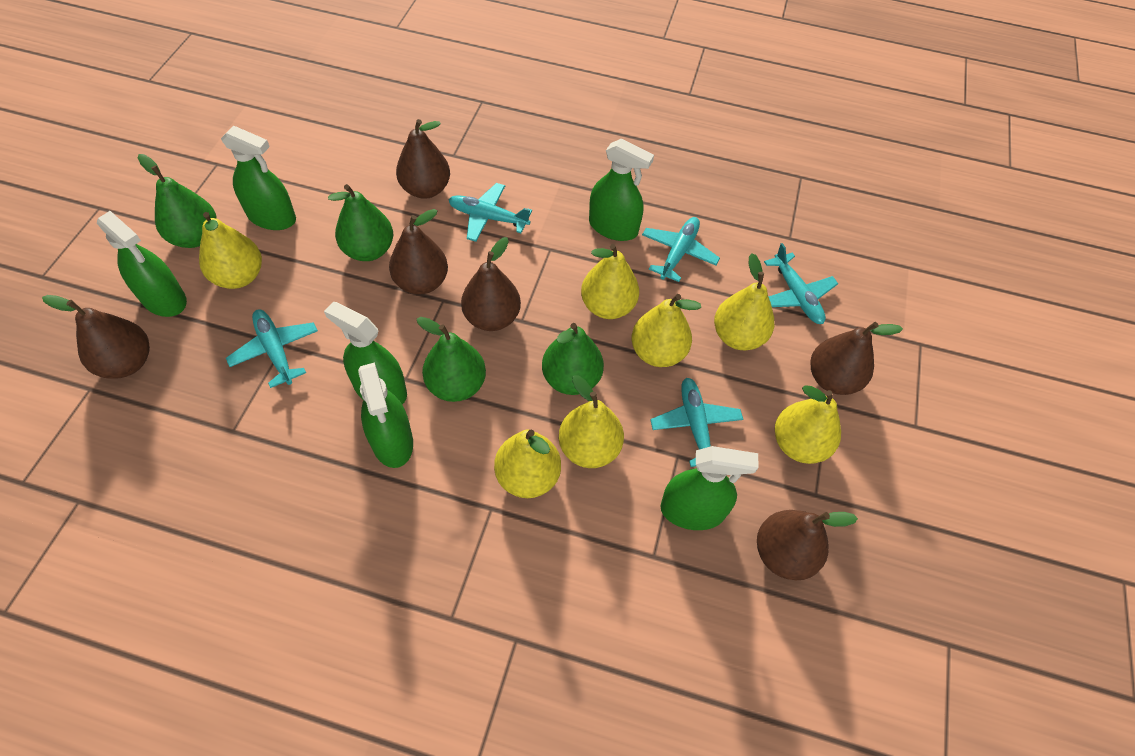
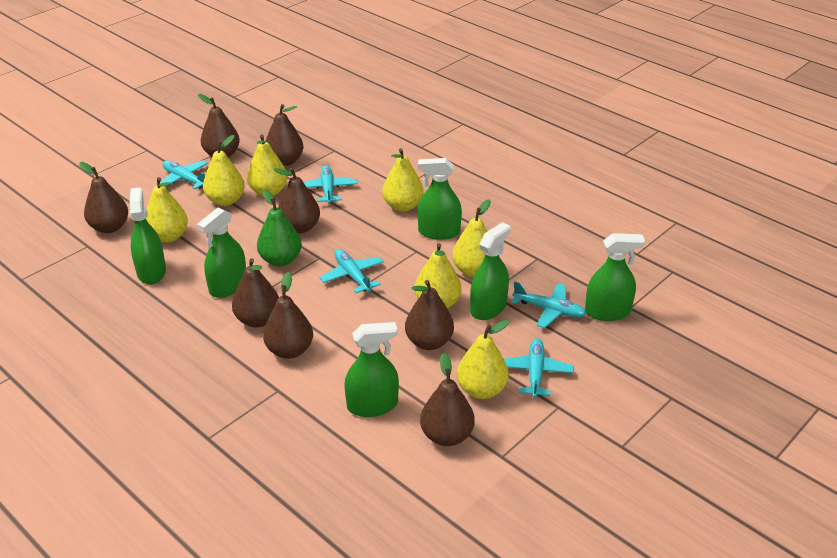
brown pear: [42,295,150,379] [389,209,448,295] [396,119,450,199] [461,237,521,331] [757,510,858,580] [810,322,903,395] = 6 -> [79,162,128,233] [198,94,240,158] [232,259,279,327] [263,272,313,359] [266,104,304,166] [274,168,320,234] [405,280,454,350] [420,353,475,446] = 8
green pear: [138,154,217,248] [328,184,393,261] [417,317,486,402] [542,323,604,395] = 4 -> [257,189,302,266] = 1

